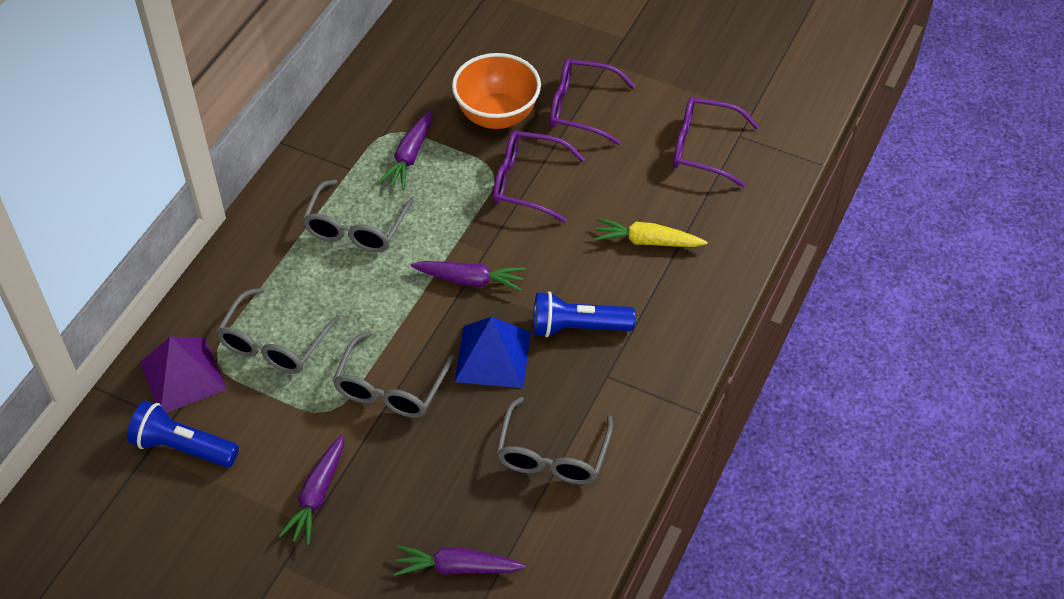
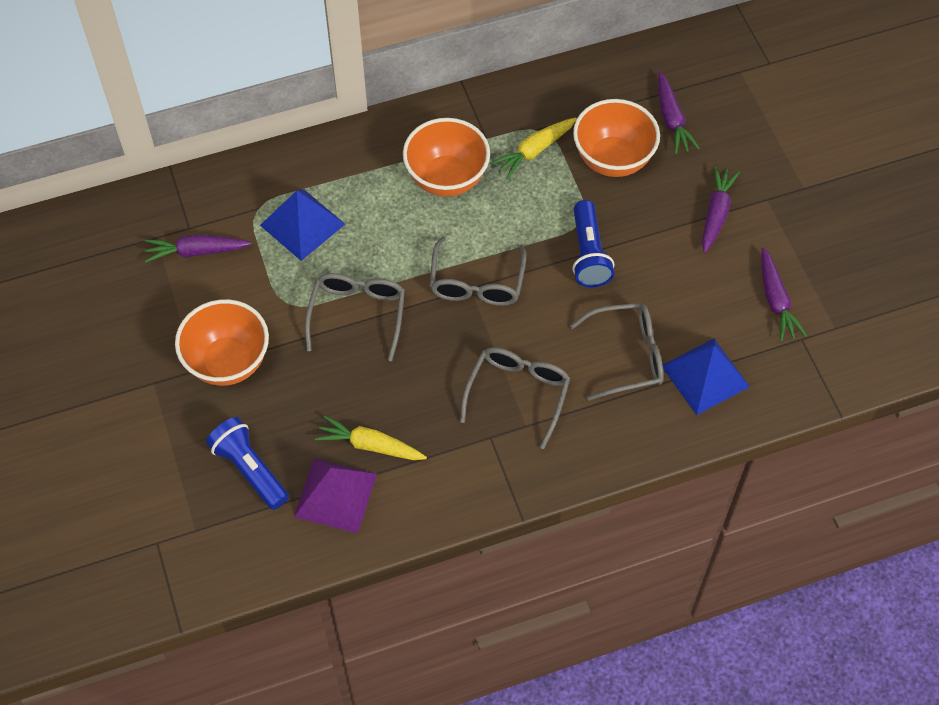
blue pyramid: [454,317,531,388] = 1 -> [260,189,345,261] [663,338,750,415] = 2
orange bowl: [452,53,541,129] = 1 -> [175,299,269,386] [403,118,490,197] [573,99,660,177] = 3
purple glasses: [493,130,585,223] [550,58,636,145] [673,97,759,187] = 3 -> none = 0
yellow carrot: [594,218,707,247] = 1 -> [315,415,427,460] [491,118,577,180] = 2

